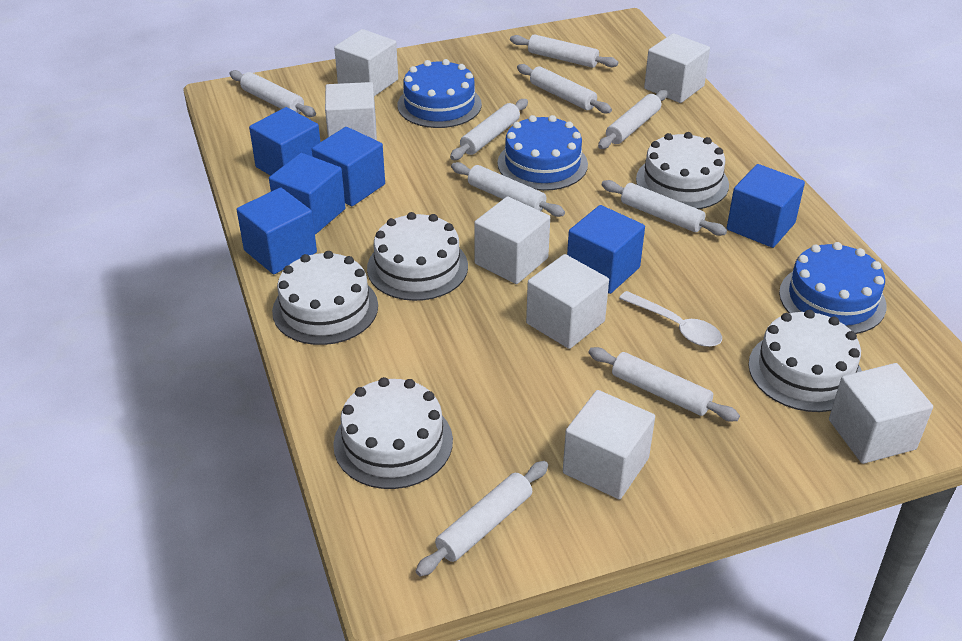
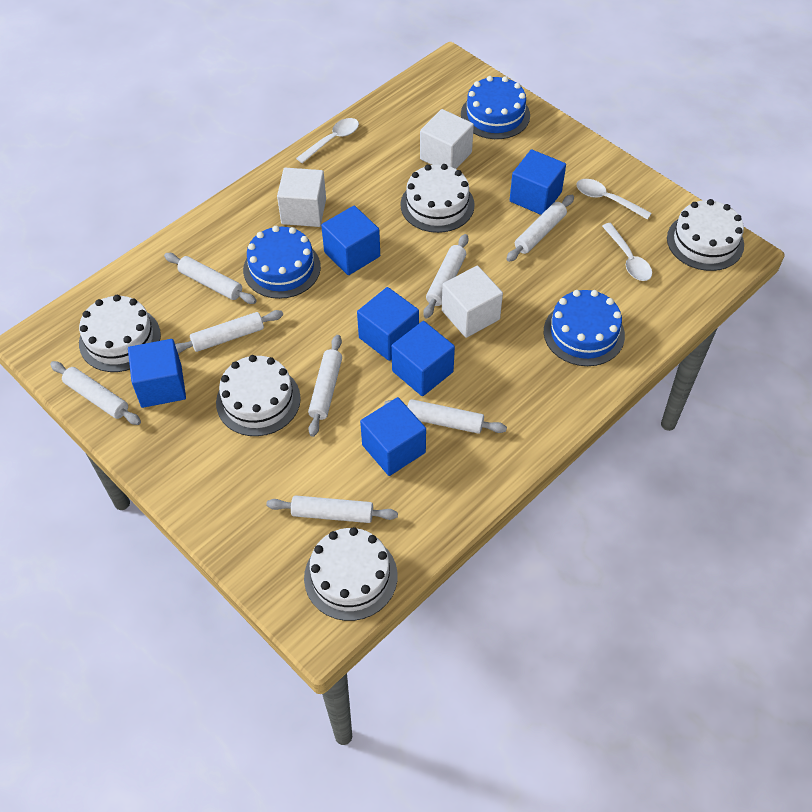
white cube: [325,82,377,140] [334,29,398,96] [474,196,550,284] [526,254,609,349] [563,390,655,499] [644,33,710,103] [829,363,933,464] = 7 -> [277,168,326,227] [420,109,474,169] [442,266,503,338] = 3
white rolling pin: [229,70,316,117] [416,461,548,576] [450,99,528,160] [451,162,565,217] [510,34,619,68] [517,64,612,113] [588,347,740,421] [598,90,668,149] [602,180,727,236] = 9 -> [50,361,141,425] [164,253,257,304] [175,310,283,354] [266,495,398,523] [308,335,342,437] [384,399,507,434] [423,234,469,318] [506,195,574,262] = 8
white spoon: [619,291,722,347] = 1 -> [296,118,359,163] [576,179,652,220] [602,223,652,281] = 3

